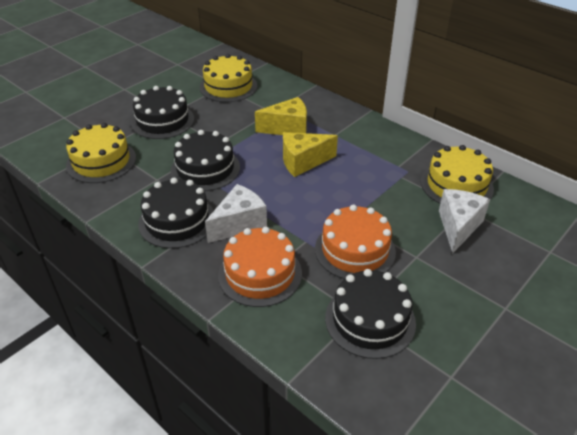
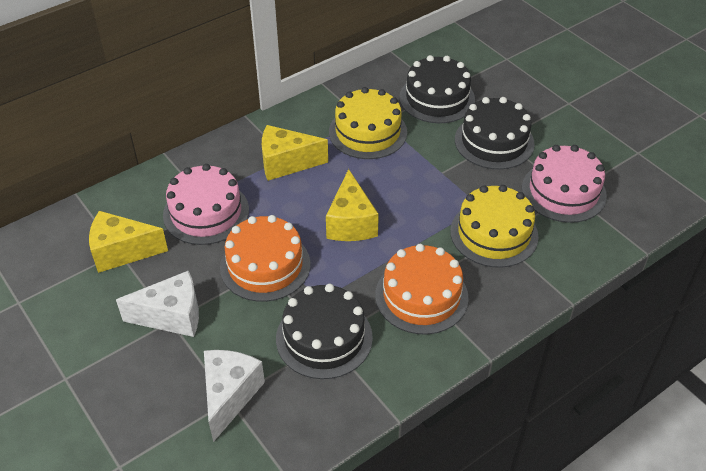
black cake: [131,86,194,139] [138,178,214,249] [171,130,240,191] [325,269,416,359] = 4 -> [276,284,373,379] [399,55,475,123] [455,97,535,170] = 3
pink cake: none = 0 -> [163,164,249,245] [522,145,607,223] = 2
yellow cake: [66,123,136,183] [200,54,257,102] [421,145,494,204] = 3 -> [329,87,407,159] [450,185,539,268] = 2
yellow cheese: [255,97,307,135] [283,132,338,177] = 2 -> [89,211,168,273] [262,125,328,181] [326,169,379,241] = 3

